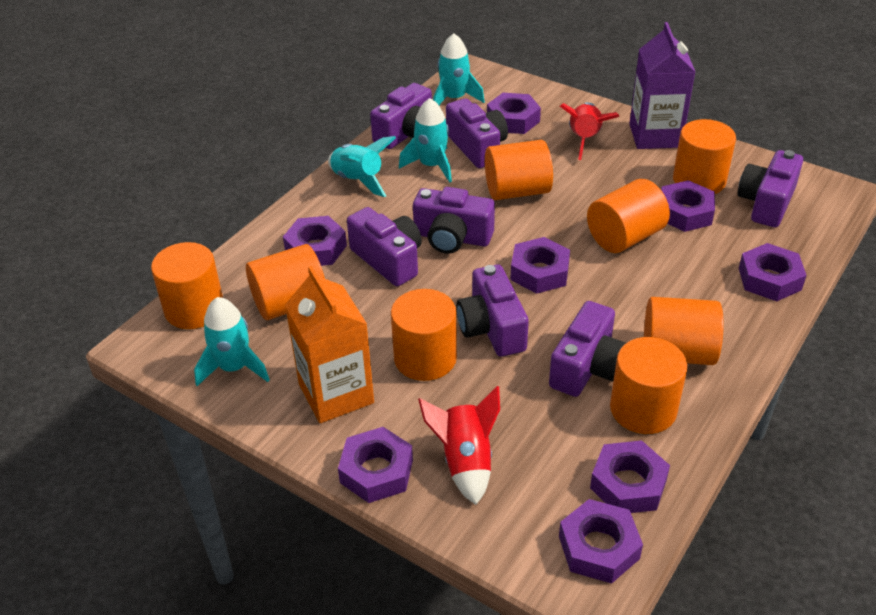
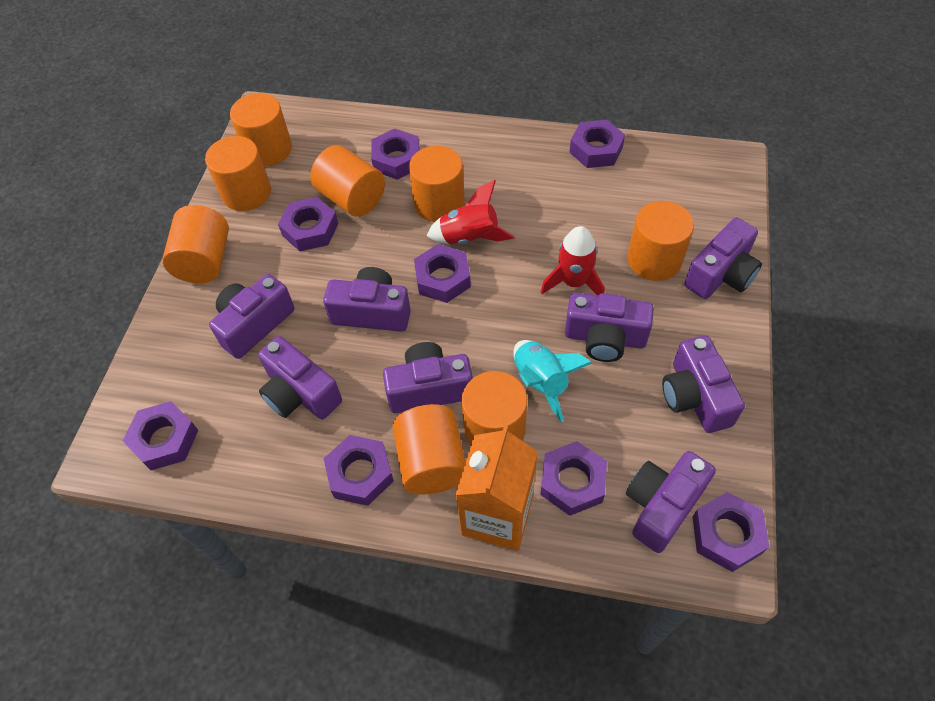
purple camera: [347,207,422,286] [370,83,432,149] [413,187,495,254] [446,98,508,168] [456,264,529,357] [549,301,626,397] [737,150,803,227] = 7 -> [209,274,295,359] [258,336,342,419] [323,267,411,332] [383,342,473,413] [565,292,654,362] [626,451,716,553] [662,335,745,433] [684,218,762,299] = 8
purple carton: [629,22,695,149] = 1 -> none = 0
turquoise rocket: [194,297,270,386] [328,136,396,197] [399,98,452,183] [433,33,485,105] = 4 -> [513,340,592,422] = 1

